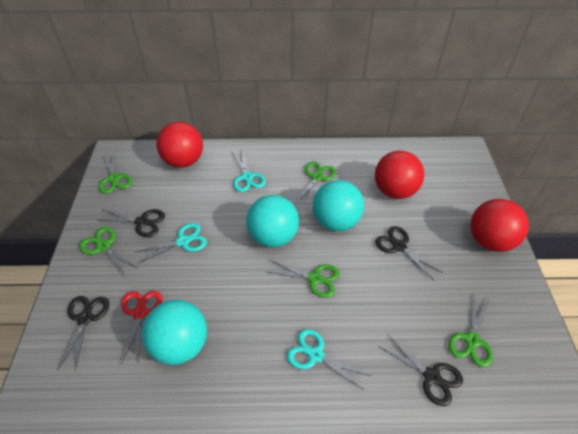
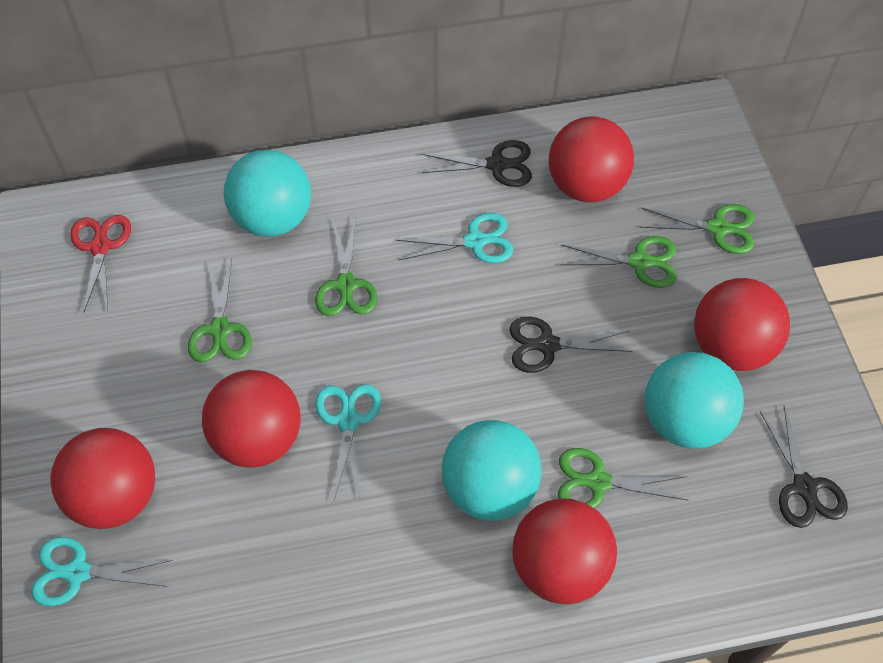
black scissors: [58,296,109,370] [99,209,165,237] [375,226,443,280] [378,334,463,406] = 4 -> [422,140,532,187] [509,317,633,373] [760,406,848,528] = 3
red ball: [156,122,203,168] [375,151,424,199] [470,199,529,252] = 3 -> [51,428,155,529] [202,370,301,467] [513,498,617,604] [549,116,634,202] [694,278,790,371] = 5

